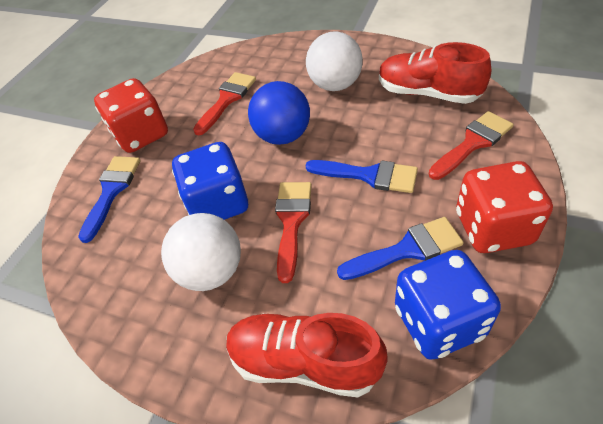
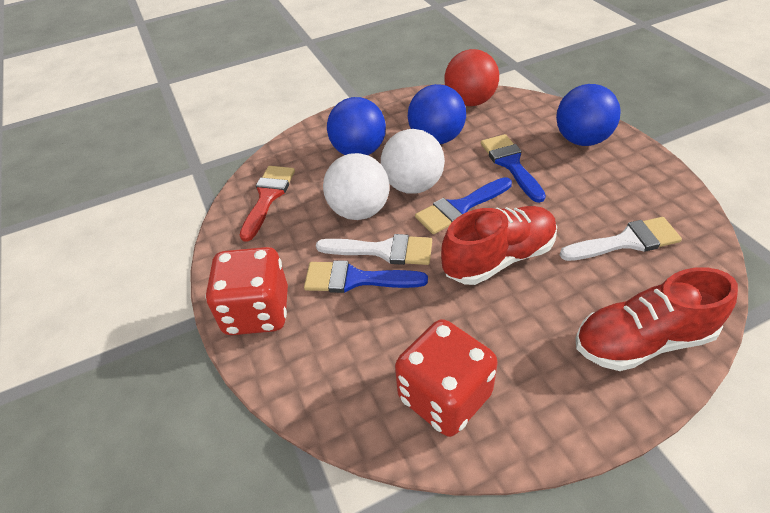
blue ball: [248,81,310,145] = 1 -> [327,97,386,155] [408,84,466,144] [556,84,621,146] = 3
blue dice: [172,142,248,220] [395,250,501,360] = 2 -> none = 0
red ball: none = 0 -> [445,49,499,106] = 1
red brush: [193,72,256,136] [275,182,312,283] [429,111,514,180] = 3 -> [239,166,295,242] = 1
white brush: none = 0 -> [316,234,432,265] [560,217,682,261] = 2

